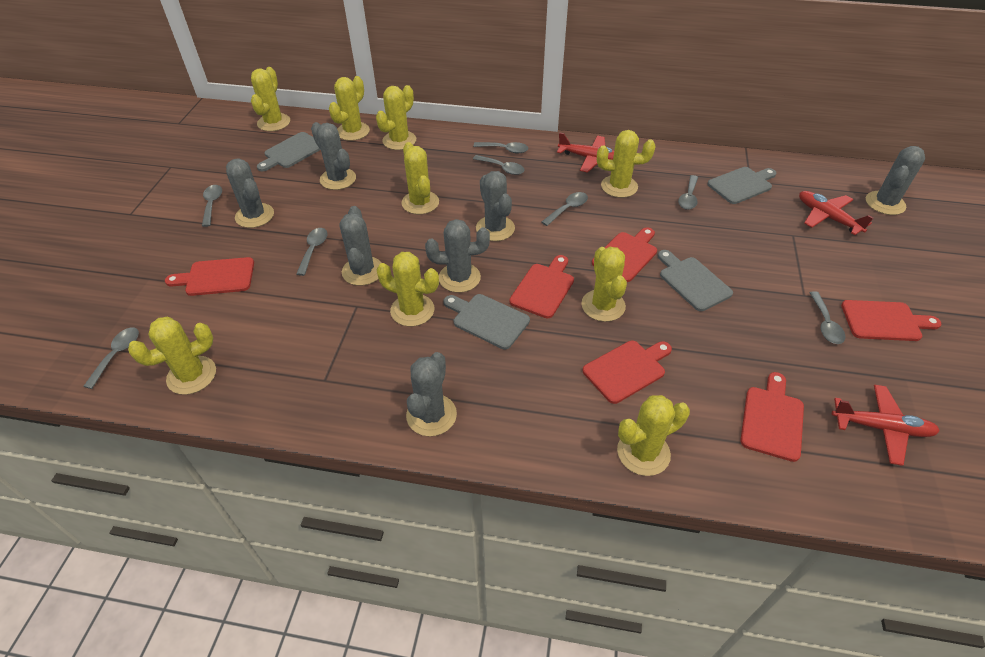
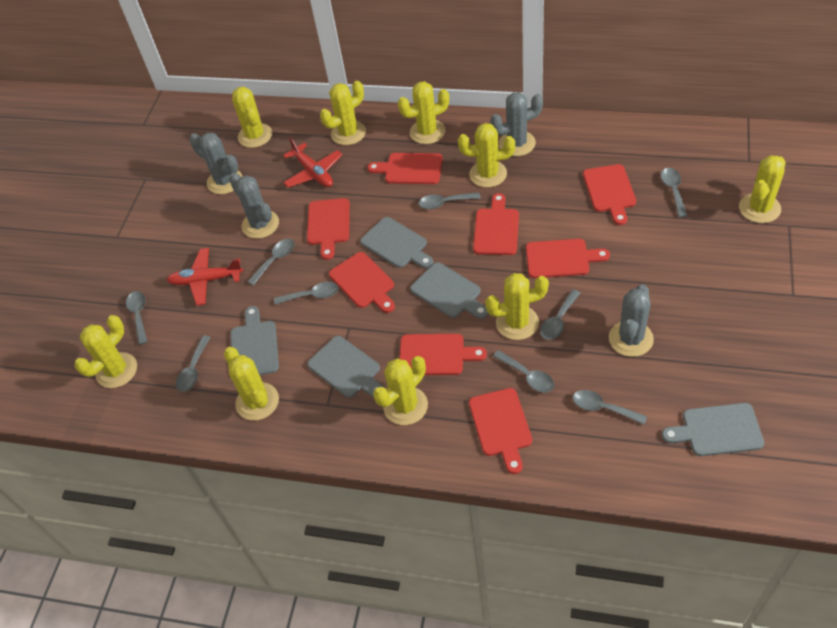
grey cactus: [226,159,274,228] [311,122,356,190] [340,206,382,286] [406,352,457,436] [425,219,490,293] [476,171,515,241] [866,146,925,215] = 7 -> [189,133,243,194] [229,173,279,239] [490,92,543,156] [609,284,654,357] = 4
grey cutting board: [257,132,321,171] [443,294,530,349] [658,250,733,311] [707,167,776,204] = 4 -> [231,306,279,375] [307,336,385,398] [360,217,433,268] [410,262,488,319] [662,403,764,456] = 5
grey spoon: [83,327,139,389] [202,185,222,227] [296,228,328,276] [473,142,528,154] [473,155,525,175] [541,192,588,226] [678,175,698,210] [809,291,845,344] = 8 -> [126,291,147,345] [176,335,211,392] [247,239,295,286] [274,282,339,305] [419,192,481,209] [493,350,554,393] [540,289,580,340] [573,390,647,425] [661,168,687,217] = 9
red cutting board: [165,257,254,296] [509,255,574,318] [583,341,672,404] [592,227,657,282] [740,372,804,462] [841,300,941,341] = 6 -> [307,198,350,260] [329,252,395,313] [368,153,443,184] [399,334,487,375] [469,388,532,474] [473,193,519,255] [526,239,610,278] [583,164,636,225] = 8
red plane: [557,132,614,173] [799,191,873,235] [832,384,940,466] = 3 -> [167,248,243,306] [283,137,342,187] = 2

